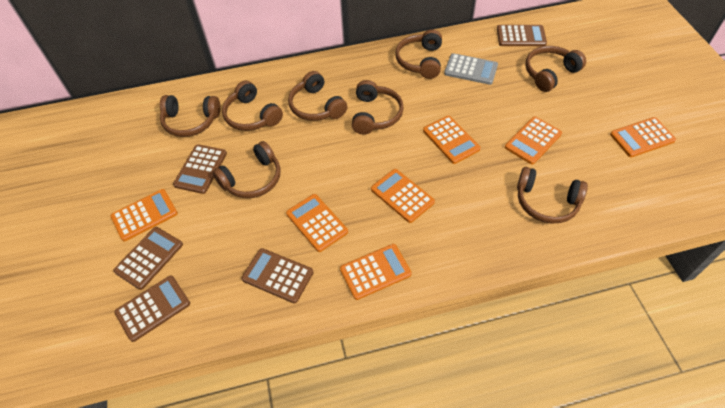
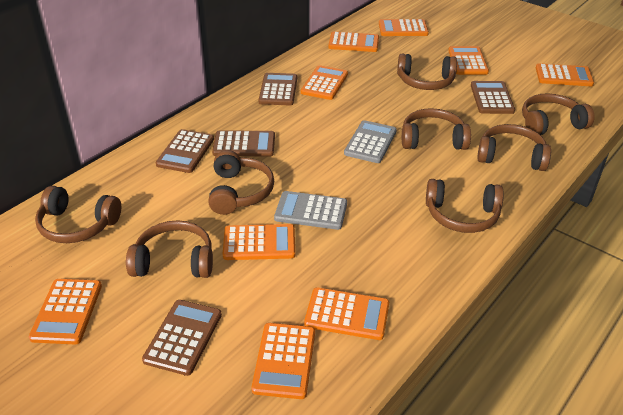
grey calculator: [444,53,498,85] = 1 -> [274,191,347,230] [344,120,397,163] = 2
orange calculator: [110,189,178,241] [286,194,348,252] [340,244,412,300] [371,169,435,223] [423,116,481,164] [505,116,562,165] [610,117,676,157] = 7 -> [29,279,102,345] [223,224,295,260] [251,323,315,399] [301,65,348,100] [304,287,389,340] [328,31,379,52] [379,19,429,36] [448,46,489,75] [536,63,594,86] = 9

